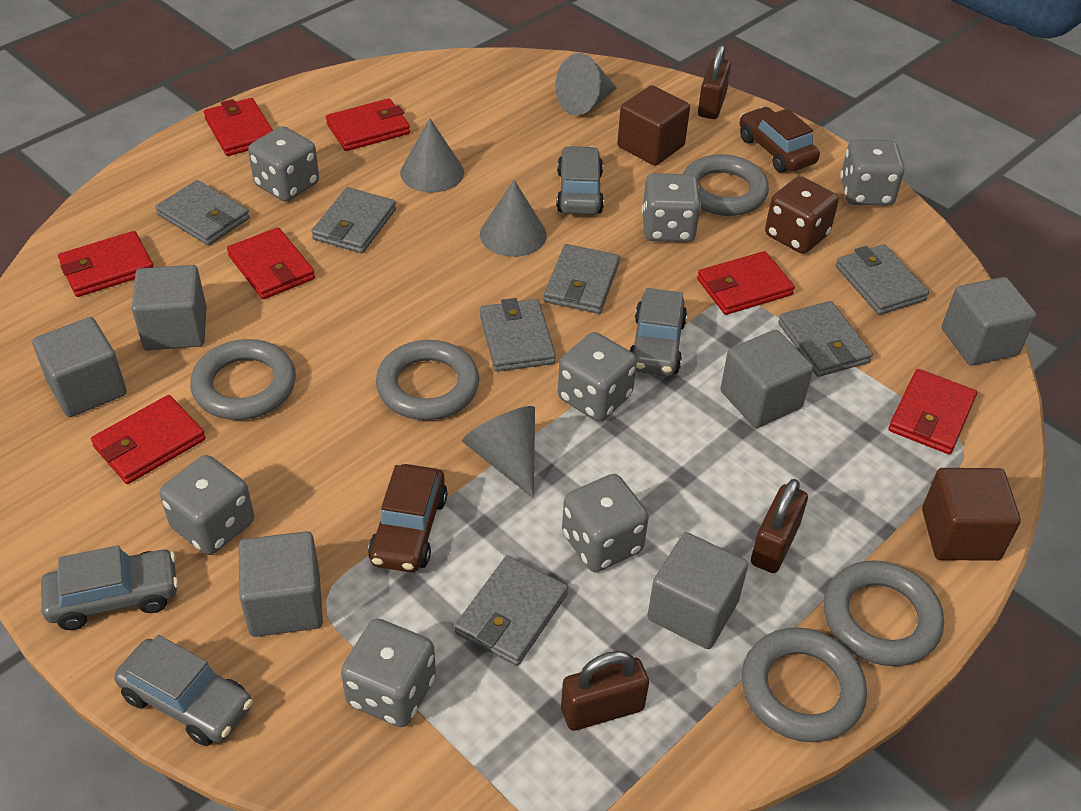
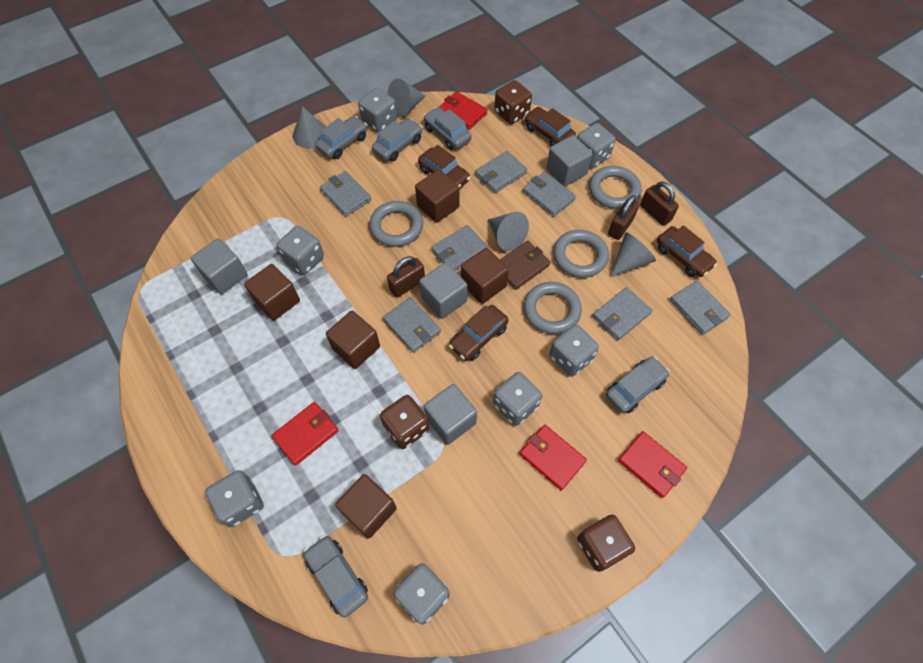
brown car: [368,464,447,572] [740,107,820,173] = 2 -> [418,145,471,189] [449,305,509,361] [525,107,576,146] [657,225,717,277] = 4
brown cube: [617,85,690,166] [922,468,1021,561] = 2 -> [244,264,300,321] [326,311,380,369] [335,474,397,539] [415,169,460,223] [461,248,509,304] = 5
brown dice: [765,176,839,254] = 1 -> [380,395,429,449] [494,80,532,124] [577,515,635,572] = 3
brown wallet: none = 0 -> [500,241,550,290] = 1
grey car: [41,545,178,630] [114,635,253,746] [557,146,604,215] [629,288,687,376] = 4 -> [304,535,368,617] [315,116,367,159] [372,118,423,162] [423,107,472,150] [606,356,670,413] = 5
grey cube: [32,317,127,417] [132,265,207,350] [238,531,323,637] [647,532,748,649] [720,330,813,428] [942,277,1036,366] = 6 -> [191,238,248,294] [419,262,467,319] [424,384,477,445] [546,135,593,186] = 4
grey ring: [190,339,296,420] [376,340,479,420] [683,154,769,216] [742,627,867,742] [823,560,944,666] = 5 -> [369,201,423,247] [524,282,582,334] [553,230,609,278] [589,166,641,209] = 4
red wallet: [58,231,153,297] [91,395,206,484] [204,98,273,156] [227,227,315,299] [326,98,410,151] [697,251,795,315] [888,369,977,454] = 7 -> [271,402,339,466] [439,91,487,130] [520,425,587,490] [618,431,687,498] = 4

